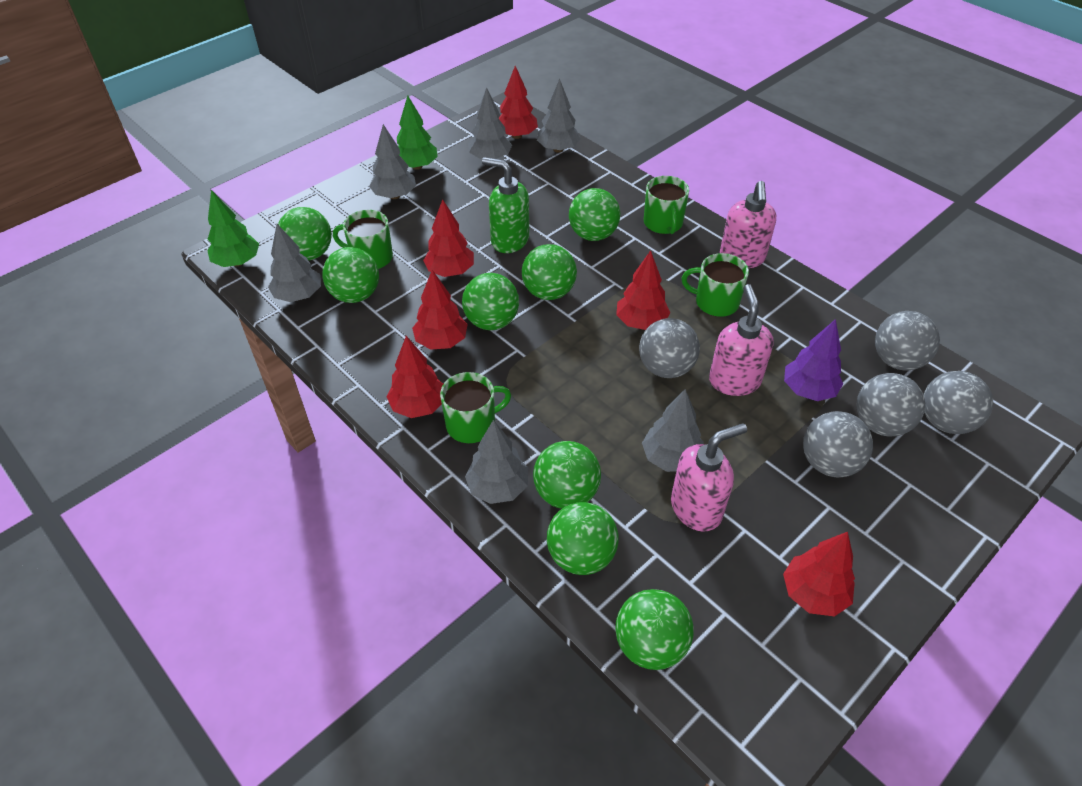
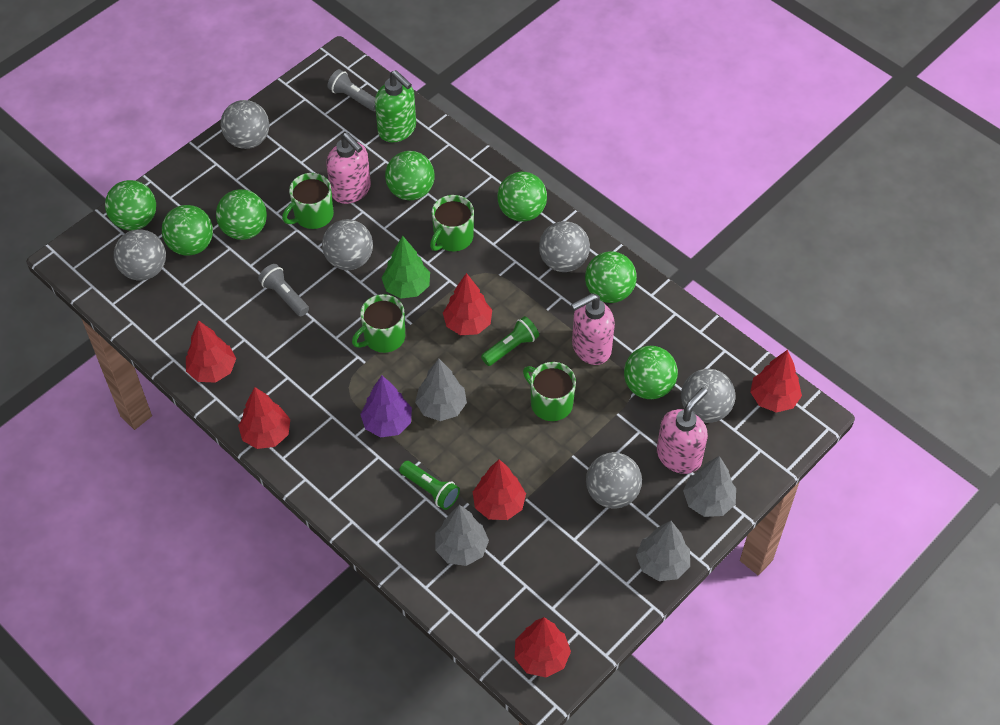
green ball: [278,207,332,260] [322,247,379,303] [462,273,519,330] [522,244,577,300] [533,441,601,509] [547,502,619,575] [569,188,620,241] [615,589,694,670] = 8 -> [105,180,156,230] [162,205,213,255] [216,189,267,240] [385,151,434,200] [497,172,547,222] [585,251,637,303] [624,346,678,399] = 7
green flashlight: none = 0 -> [399,461,460,510] [481,316,539,366] = 2
green tree: [207,190,259,267] [397,95,438,170] = 2 -> [382,236,430,299] = 1
grey ball: [639,318,700,378] [803,411,873,478] [856,373,925,436] [875,311,940,370] [924,371,993,434] = 5 -> [114,230,166,281] [220,100,269,149] [322,219,373,270] [539,221,590,272] [586,452,642,509] [681,369,736,423] = 6
grey flashlight: none = 0 -> [258,264,309,317] [327,69,376,111] = 2
grey tree: [268,224,321,302] [369,124,416,199] [465,420,528,504] [468,88,512,159] [537,79,581,153] [642,389,704,472] = 6 -> [415,359,467,421] [435,505,489,566] [636,521,690,581] [683,456,736,517] = 4

